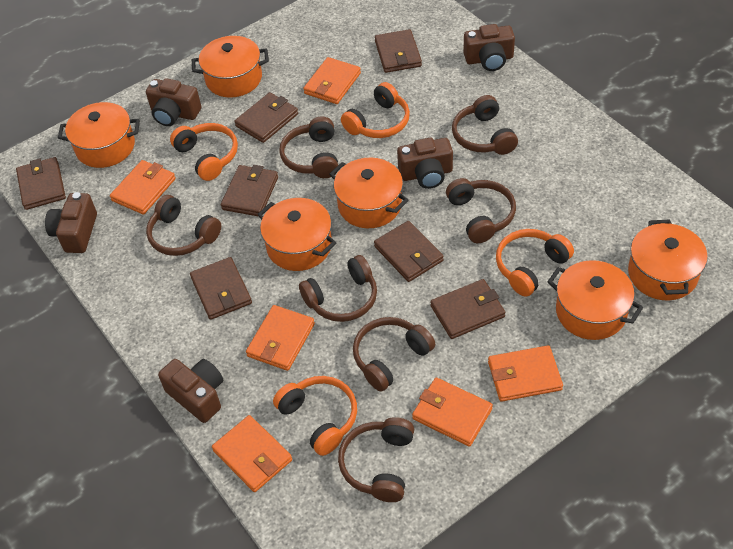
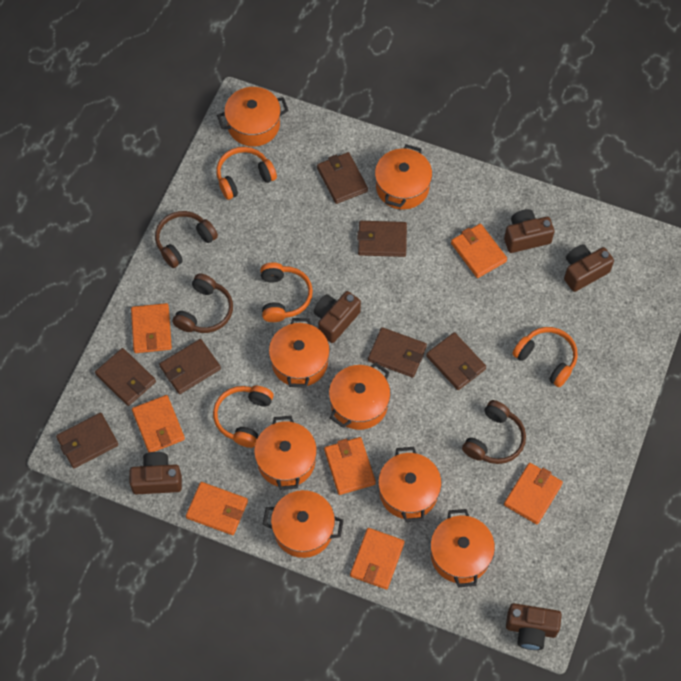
brown headphones: [146,195,221,256] [279,117,338,178] [299,255,377,322] [338,417,414,502] [353,317,435,392] [446,178,516,243] [452,95,518,155] = 7 -> [155,211,218,268] [173,274,233,333] [462,400,526,464] = 3
orange pot: [58,102,140,168] [192,36,269,98] [257,198,336,271] [330,158,409,228] [547,260,643,340] [628,220,708,300] = 6 -> [217,87,289,146] [254,416,317,490] [263,490,344,558] [269,318,330,388] [329,362,391,430] [375,144,432,209] [378,447,442,522] [430,509,495,587] = 8
orange wallet: [110,160,176,215] [212,415,292,492] [246,305,315,371] [303,57,361,104] [412,378,493,447] [488,345,563,402] = 6 -> [131,303,172,353] [132,395,185,452] [186,482,248,535] [324,437,376,495] [350,528,405,590] [451,224,507,278] [504,463,563,525] = 7

